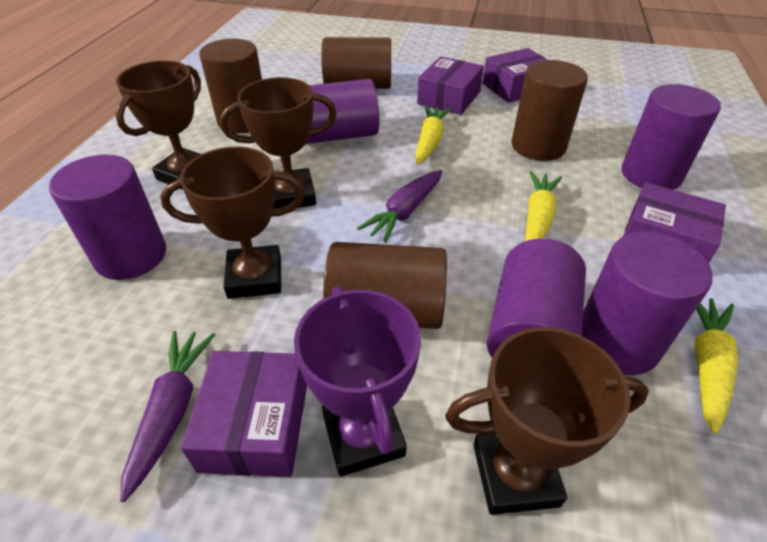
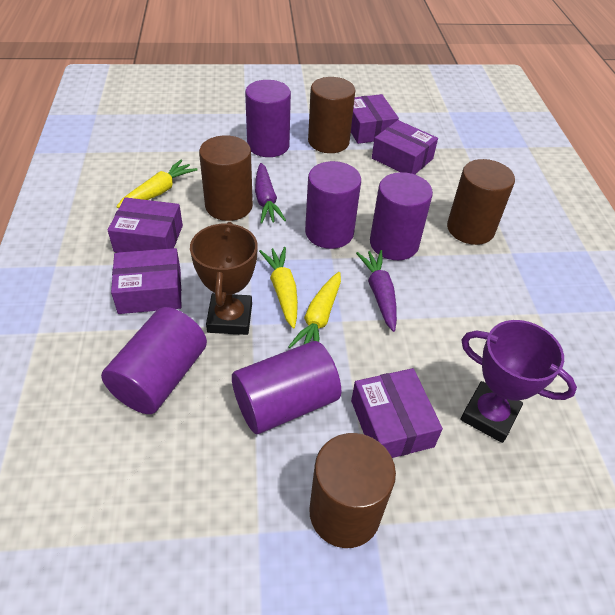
brown trophy: [116,60,201,190] [160,147,305,299] [220,77,337,208] [445,327,649,515] = 4 -> [190,222,258,335] = 1
purple box: [181,351,307,477] [417,57,484,115] [483,48,548,103] [624,182,726,263] = 4 -> [108,197,183,253] [111,248,182,314] [351,94,399,144] [351,368,443,458] [372,120,438,174] = 5

